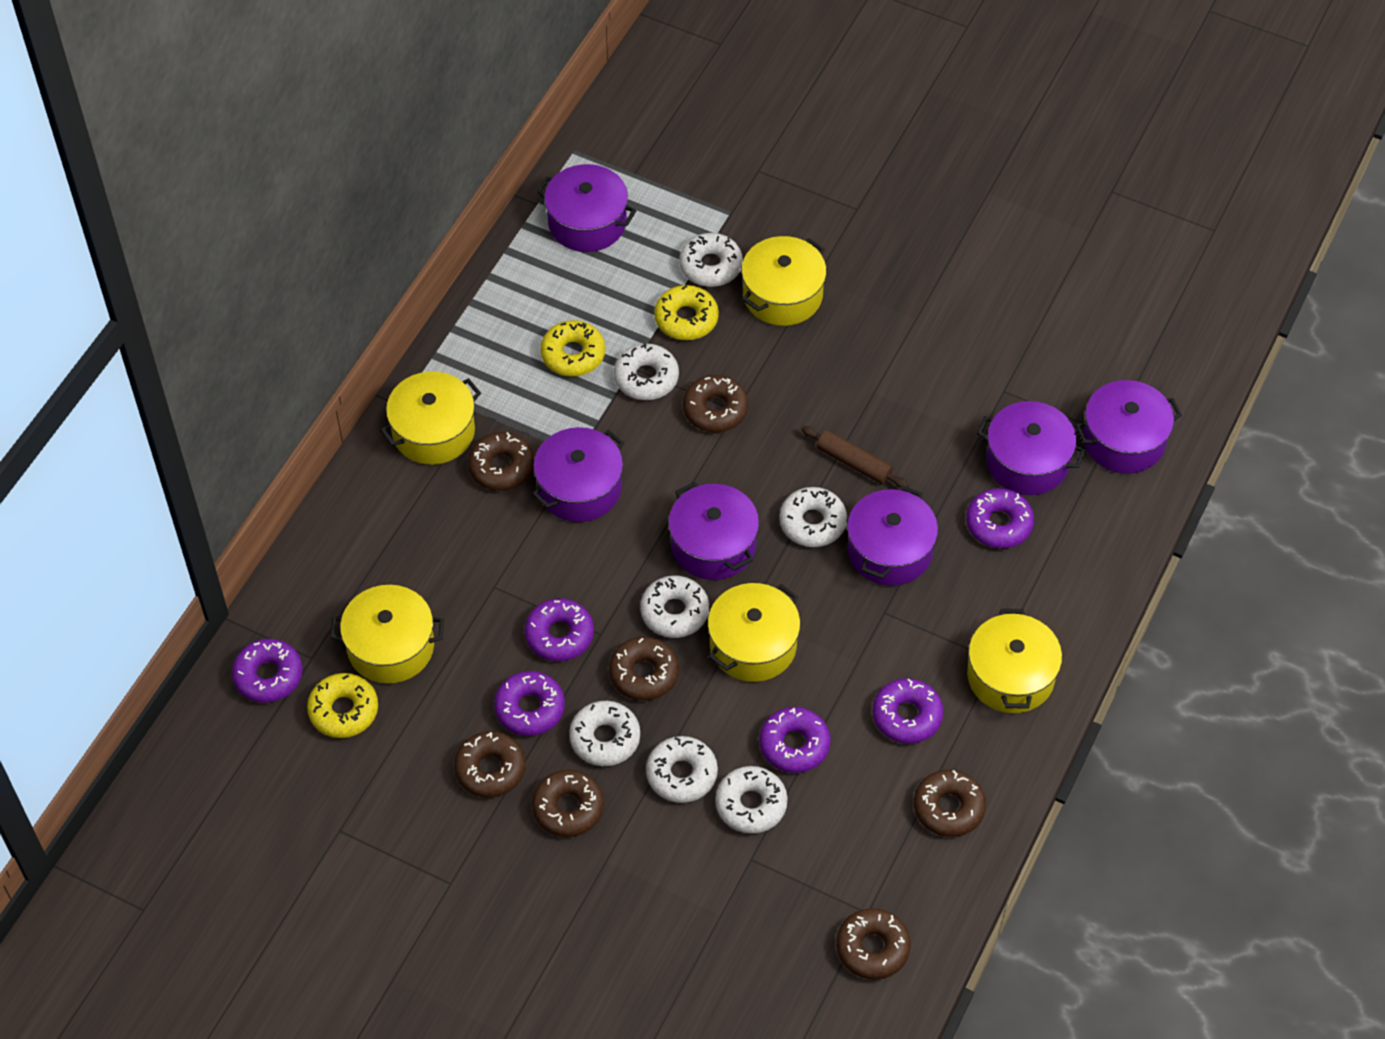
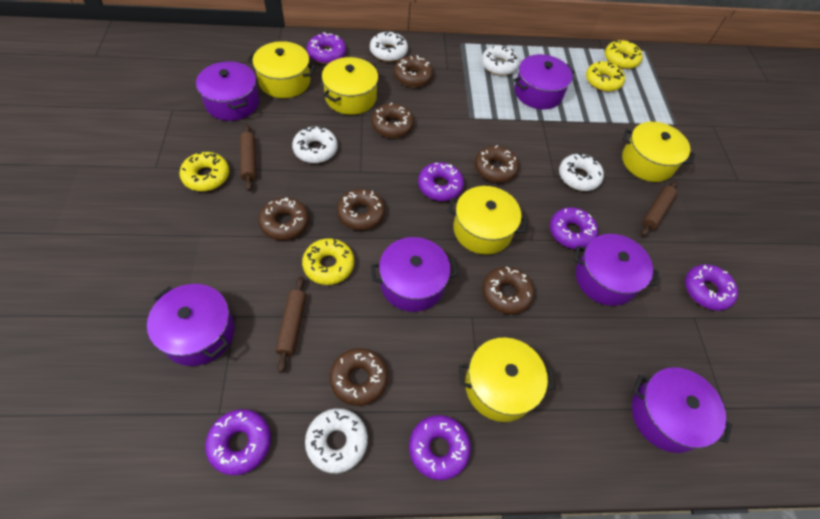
brown rolling pin: [801,426,909,488] = 1 -> [240,124,256,191] [276,276,306,373] [641,181,678,236] = 3
white donut: [569,701,640,766] [614,343,679,400] [640,575,709,638] [646,736,718,803] [679,233,743,287] [715,766,788,833] [779,487,847,547] = 7 -> [292,127,338,163] [305,408,368,473] [370,32,408,62] [481,45,520,76] [559,153,604,191] = 5
yellow donut: [307,673,378,738] [540,320,605,377] [654,285,719,340] = 3 -> [179,152,229,191] [302,238,354,285] [586,61,625,92] [605,40,643,69] = 4

